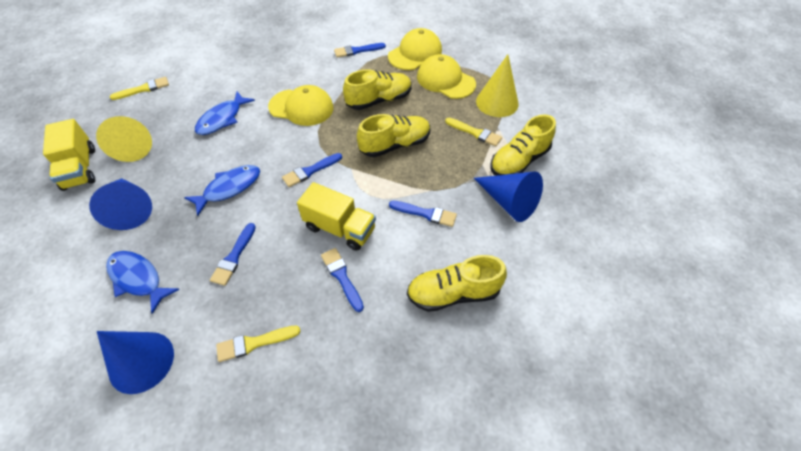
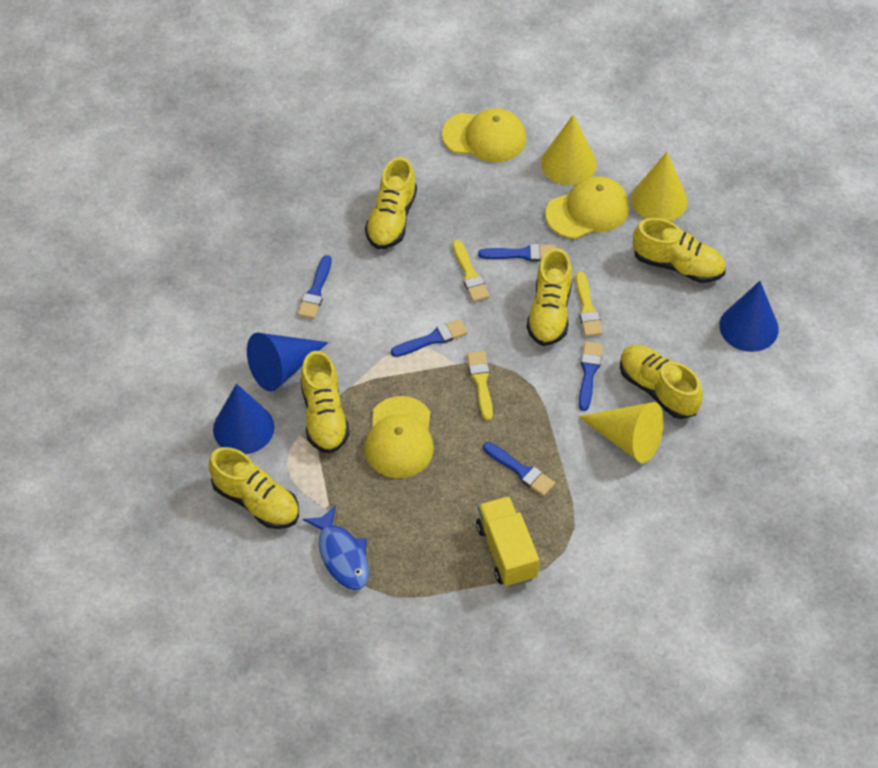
blue fish: [106,251,180,314] [184,165,260,216] [195,92,255,135] = 3 -> [303,505,369,590] = 1
yellow cone: [96,116,152,162] [476,55,519,117] = 2 -> [541,114,597,185] [578,402,664,463] [631,152,688,221] = 3
yellow shoe: [343,69,412,110] [357,114,430,157] [407,255,507,312] [491,114,556,176] = 4 -> [209,447,299,529] [300,351,349,454] [365,157,417,249] [527,248,572,346] [620,345,703,419] [633,218,726,283] = 6
yellow truck: [43,119,95,191] [297,182,376,251] = 2 -> [476,496,539,587] = 1

